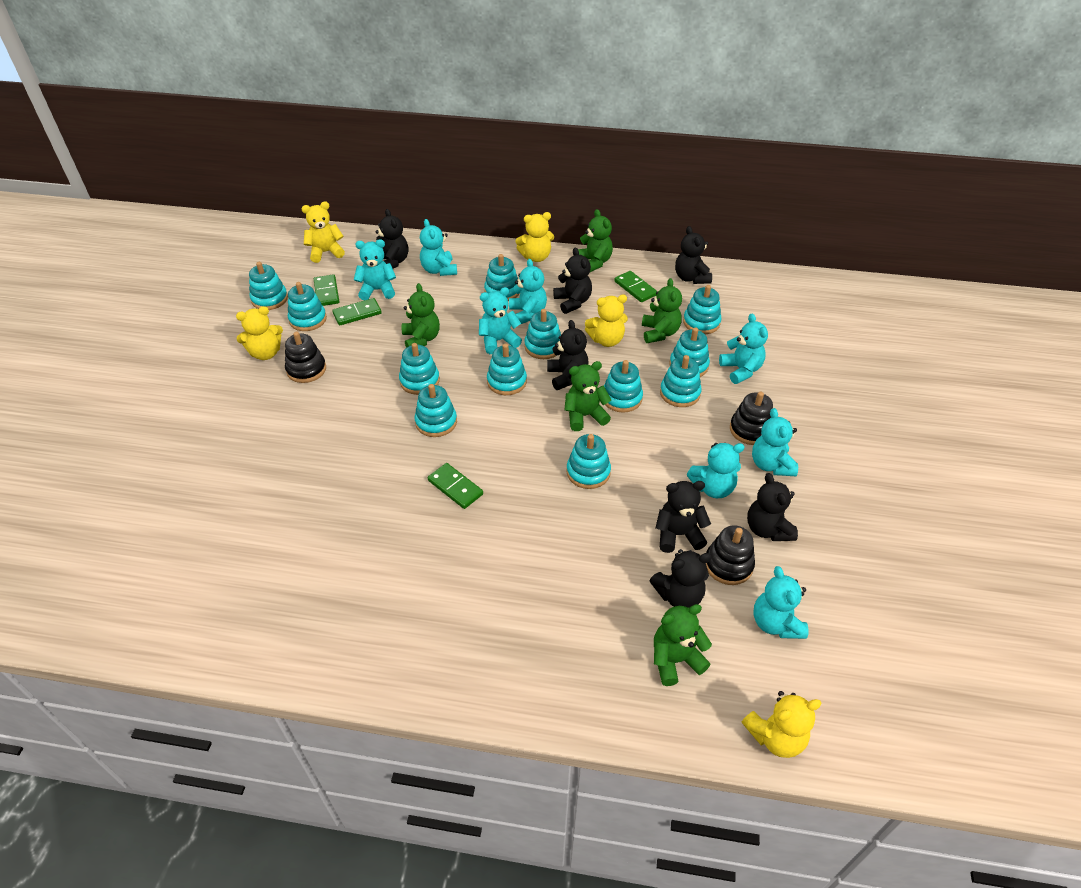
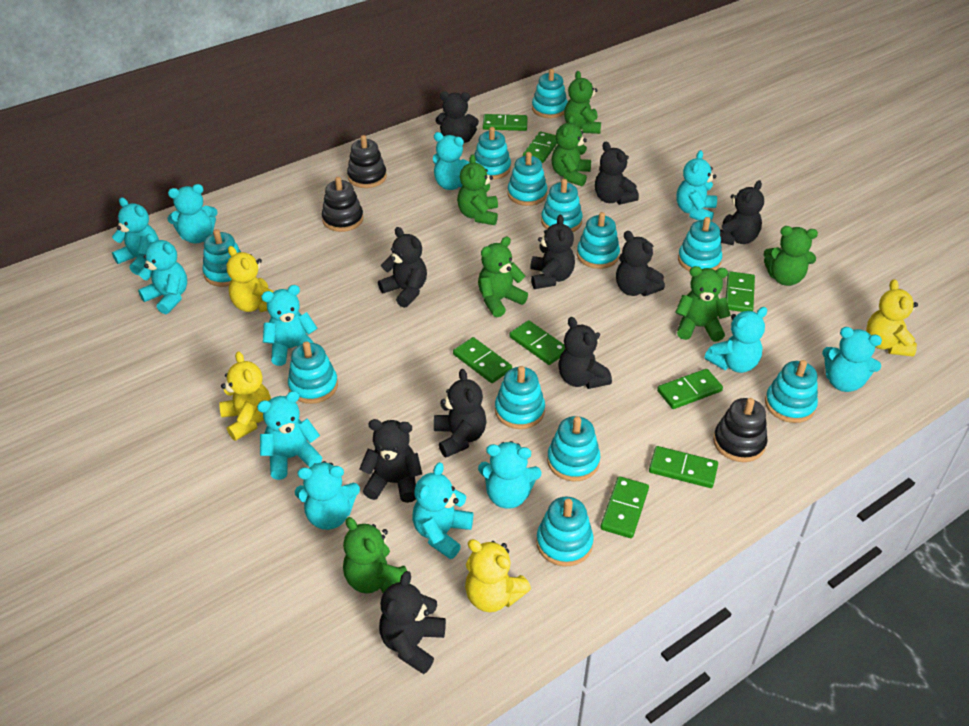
black teddy bear: [375,209,408,268] [547,320,589,390] [553,248,592,314] [649,549,712,608] [656,481,711,553] [675,226,712,284] [747,473,798,541] = 7 -> [359,419,422,503] [378,227,427,308] [379,571,446,674] [434,369,487,457] [436,91,479,143] [530,215,575,289] [558,317,612,389] [595,141,639,205] [616,231,665,296] [720,180,764,245] = 10
green domino: [314,274,339,306] [332,298,382,325] [428,463,483,509] [614,271,657,302] = 4 -> [453,337,512,383] [483,114,528,131] [509,320,565,365] [523,132,557,163] [600,476,649,538] [649,446,718,488] [657,369,723,409] [726,271,755,312] = 8
green teddy bear: [402,283,440,348] [565,361,611,431] [578,209,613,272] [642,278,682,343] [654,604,712,686] = 5 -> [343,517,407,593] [457,154,498,225] [478,237,528,317] [551,115,591,186] [564,71,601,134] [675,266,731,342] [764,226,818,286] = 7
turquoise teddy bear: [354,239,396,300] [420,219,457,276] [479,287,522,354] [509,259,547,324] [687,443,745,498] [719,314,768,384] [752,408,798,476] [753,566,808,639] = 8 -> [112,197,159,275] [138,234,187,314] [167,184,218,244] [257,391,322,480] [261,285,317,366] [295,461,360,530] [412,462,473,559] [433,132,470,190] [478,441,541,509] [676,150,717,221] [705,307,767,373] [822,327,882,392] = 12
yellow teddy bear: [236,306,283,360] [301,201,345,263] [515,212,554,262] [585,295,628,347] [742,691,821,758] = 5 -> [219,351,271,441] [227,246,273,313] [465,539,531,612] [866,279,918,357] = 4

